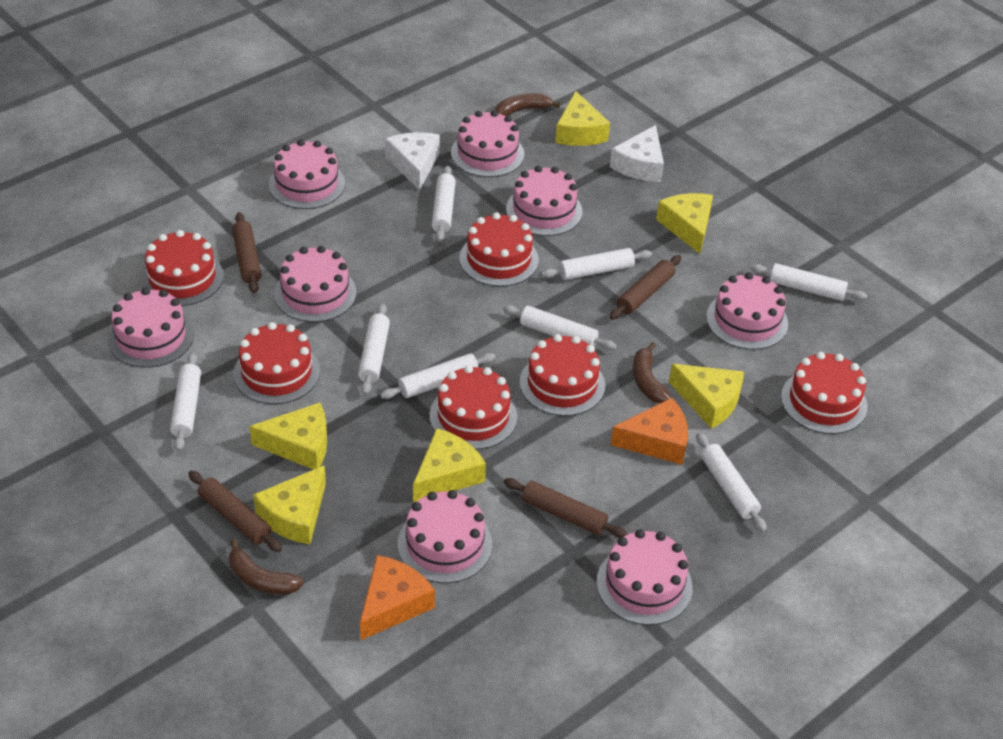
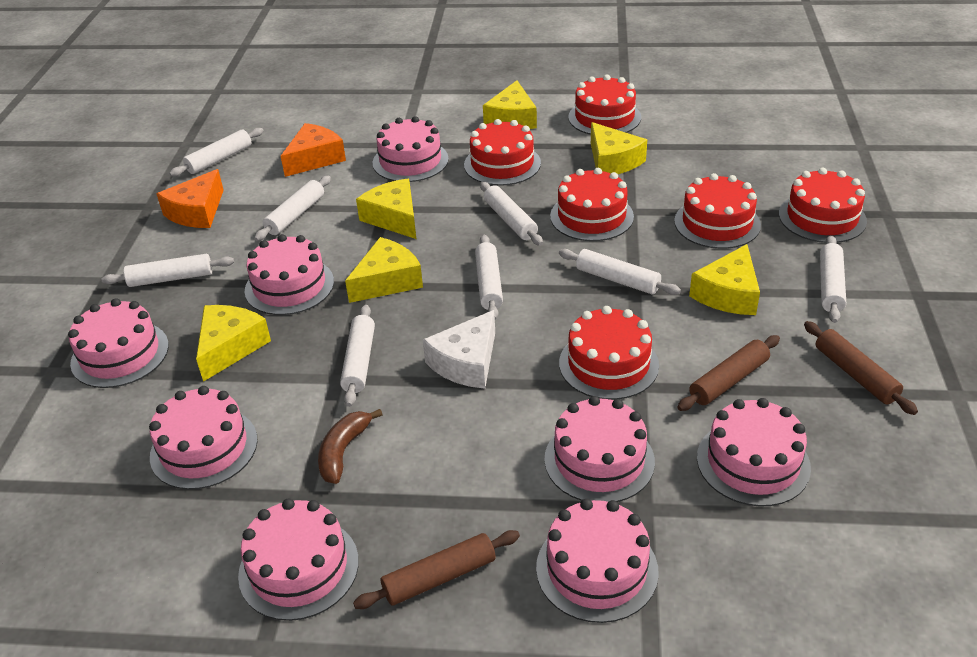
brown banana: [229,539,304,595] [495,93,560,116] [633,342,671,403] = 3 -> [318,409,383,484] = 1
brown rolling pin: [188,471,282,552] [232,212,261,293] [504,478,628,538] [610,255,682,320] = 4 -> [353,530,520,609] [677,335,780,411] [804,321,918,415] = 3
white cheese: [385,132,440,191] [610,125,664,182] = 2 -> [423,310,495,389] = 1

